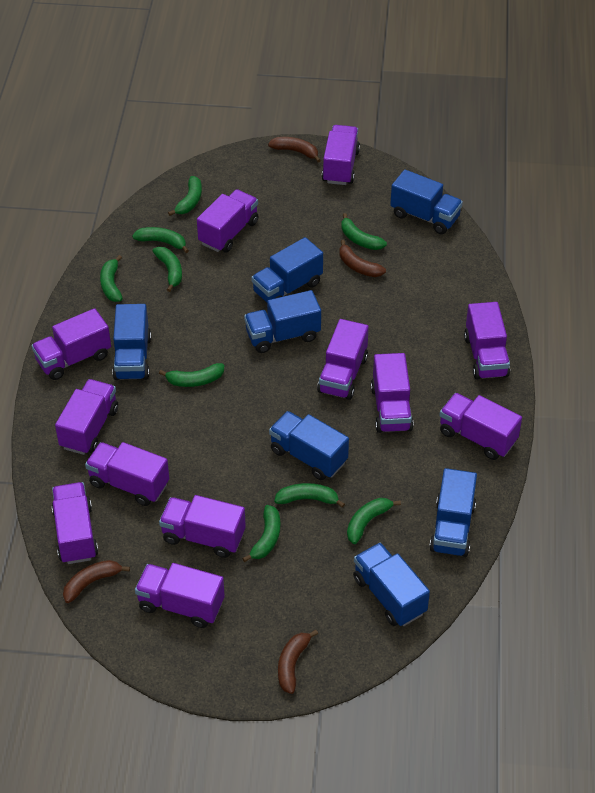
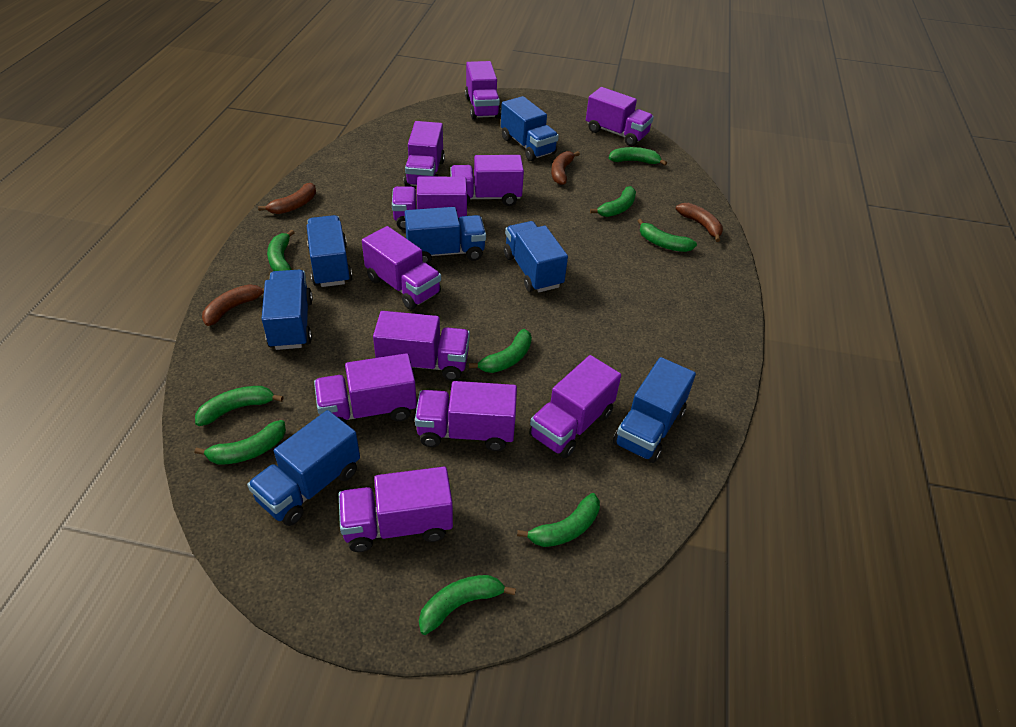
purple truck: [31,308,111,380] [52,482,98,564] [55,379,118,455] [85,442,169,506] [135,563,225,628] [159,495,246,558] [197,189,258,253] [317,319,369,400] [322,125,360,185] [371,353,414,433] [439,393,522,460] [464,302,510,380] = 12 -> [314,353,417,424] [339,467,453,552] [362,226,441,310] [373,311,470,381] [392,176,467,230] [404,121,445,186] [415,381,517,451] [450,155,524,206] [465,61,501,120] [529,355,621,458] [586,87,654,146] = 11

